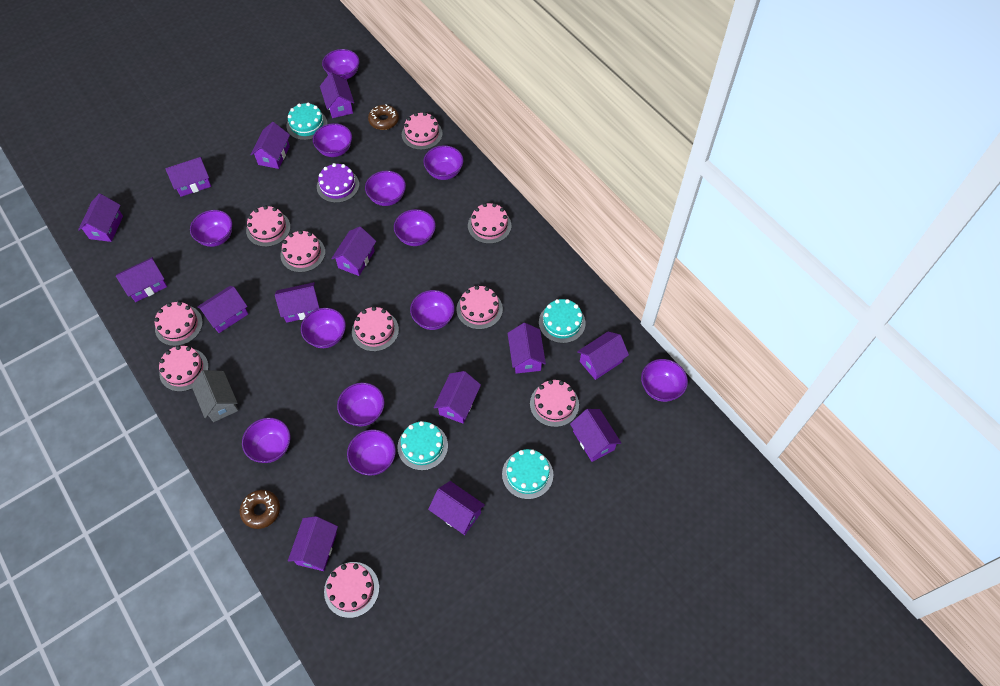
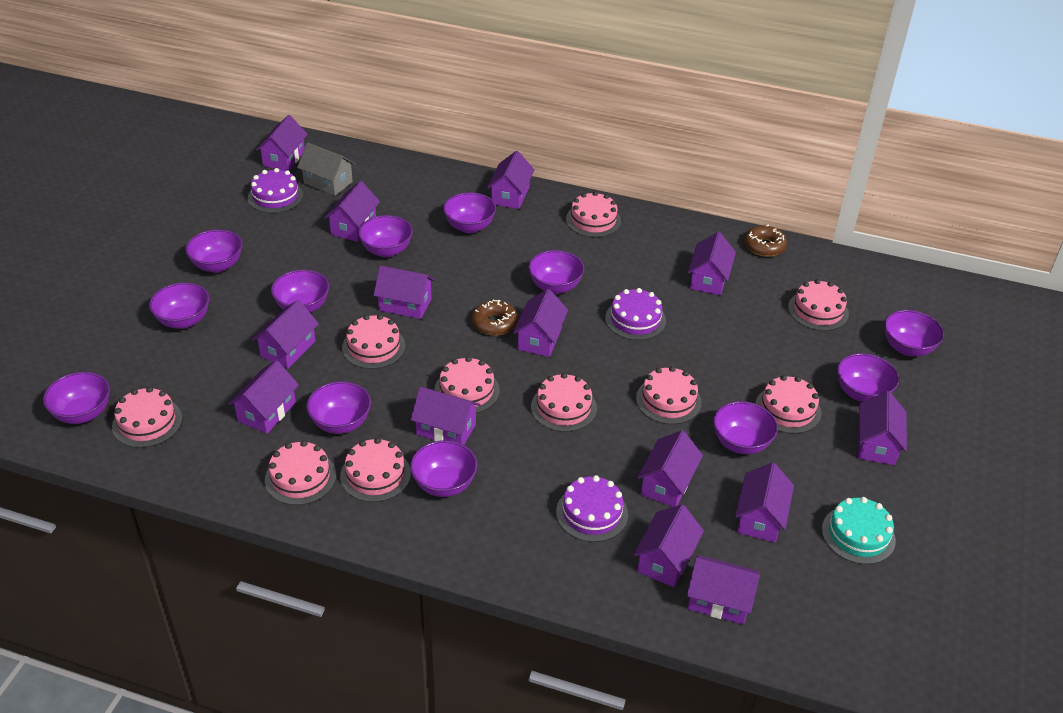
purple cake: [317,163,359,203] = 1 -> [248,168,303,213] [556,475,628,542] [605,288,666,340] = 3
turquoise cake: [286,103,327,140] [398,421,448,471] [502,449,553,499] [539,299,585,343] = 4 -> [822,497,896,564] = 1

